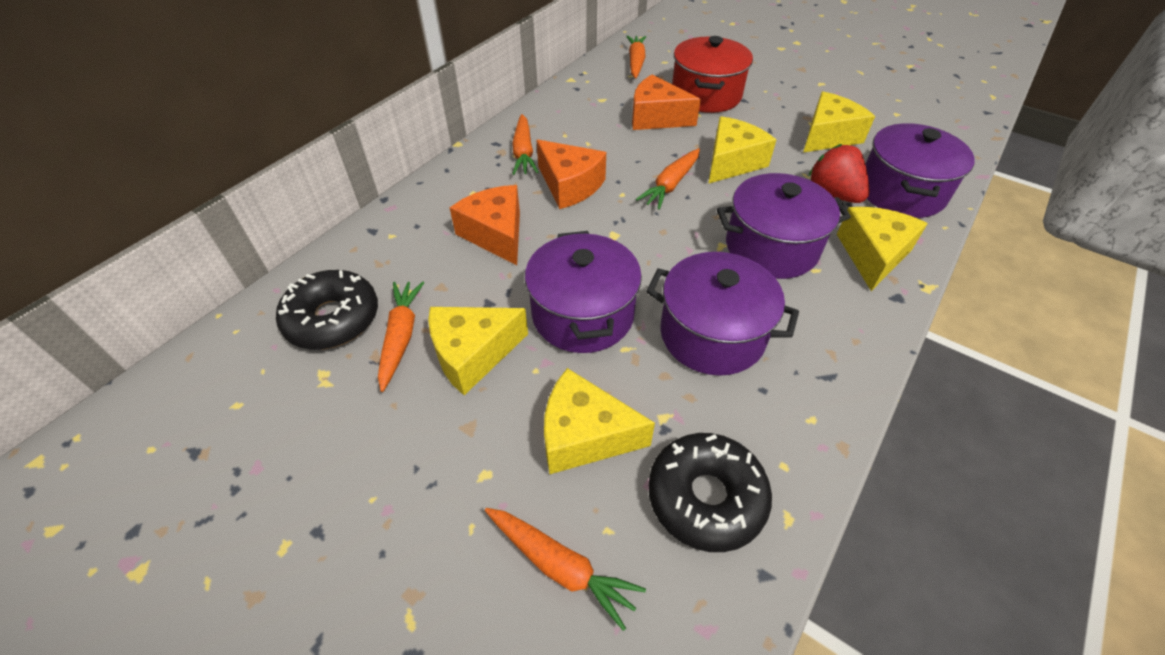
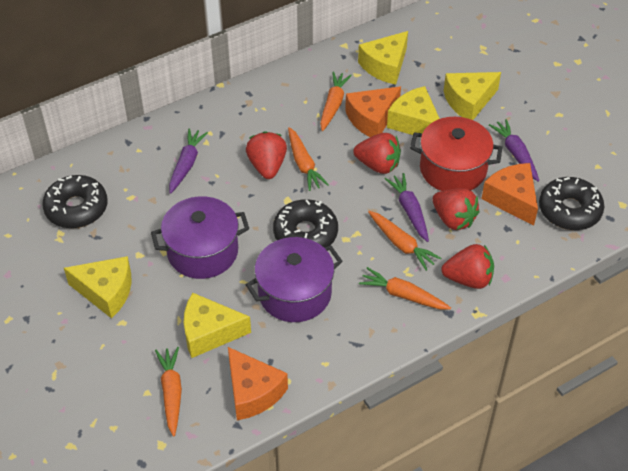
black donut: [276,270,378,350] [648,433,772,552] = 2 -> [42,175,108,228] [273,199,338,248] [539,177,604,230] = 3
purple carrot: none = 0 -> [169,128,208,194] [385,173,429,242] [489,119,539,182] = 3
purple pot: [525,231,642,353] [646,252,799,376] [717,173,851,279] [865,123,975,218] = 4 -> [151,196,249,279] [246,237,343,322] = 2
red strawberry: [808,144,869,203] = 1 -> [246,131,287,179] [353,133,401,174] [433,188,479,230] [441,244,494,289] = 4

